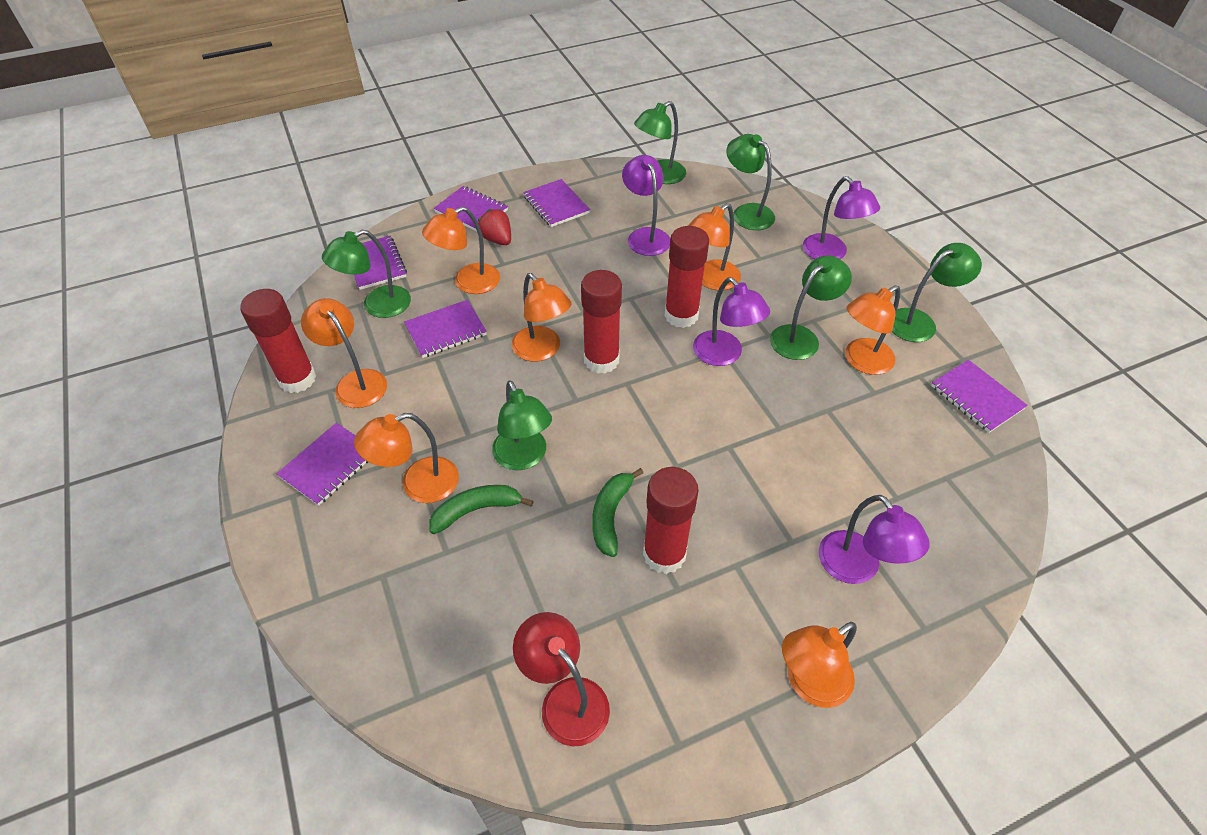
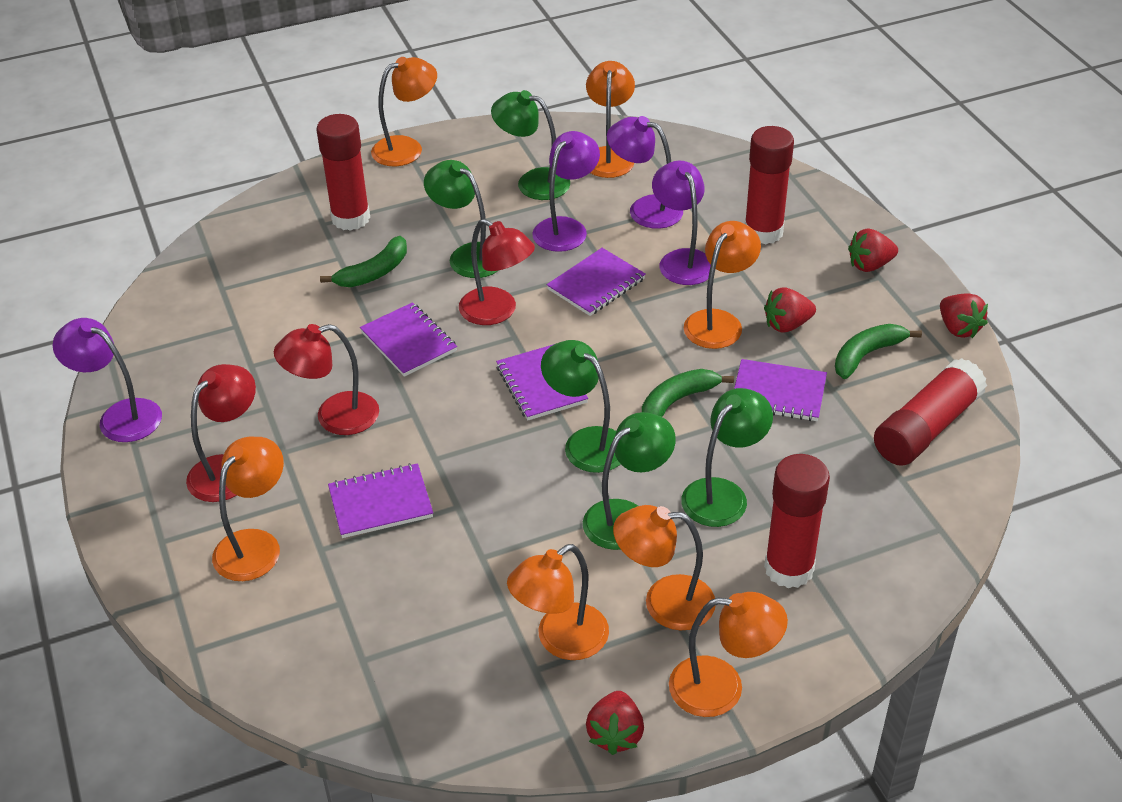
green banana: [429,485,533,534] [592,468,643,557] = 2 -> [320,236,407,287] [642,369,734,417] [835,324,922,379] = 3
green lamp: [322,230,411,318] [492,380,552,470] [634,101,686,184] [726,134,775,230] [770,255,852,360] [892,243,982,342] = 6 -> [424,160,499,278] [491,90,570,200] [541,340,620,473] [583,412,676,550] [681,388,773,527] = 5
purple notebook: [277,423,368,506] [354,236,407,290] [404,300,487,358] [434,186,508,231] [523,179,590,227] [931,360,1028,433] = 6 -> [328,463,433,538] [360,302,457,377] [496,344,588,420] [547,248,646,316] [734,359,827,421] = 5
red lamp: [513,612,610,746] = 1 -> [186,364,256,502] [274,324,379,435] [459,219,535,325] = 3
red strawberry: [478,209,511,245] = 1 -> [586,691,644,755] [764,287,816,333] [848,229,898,272] [940,293,988,338] = 4

